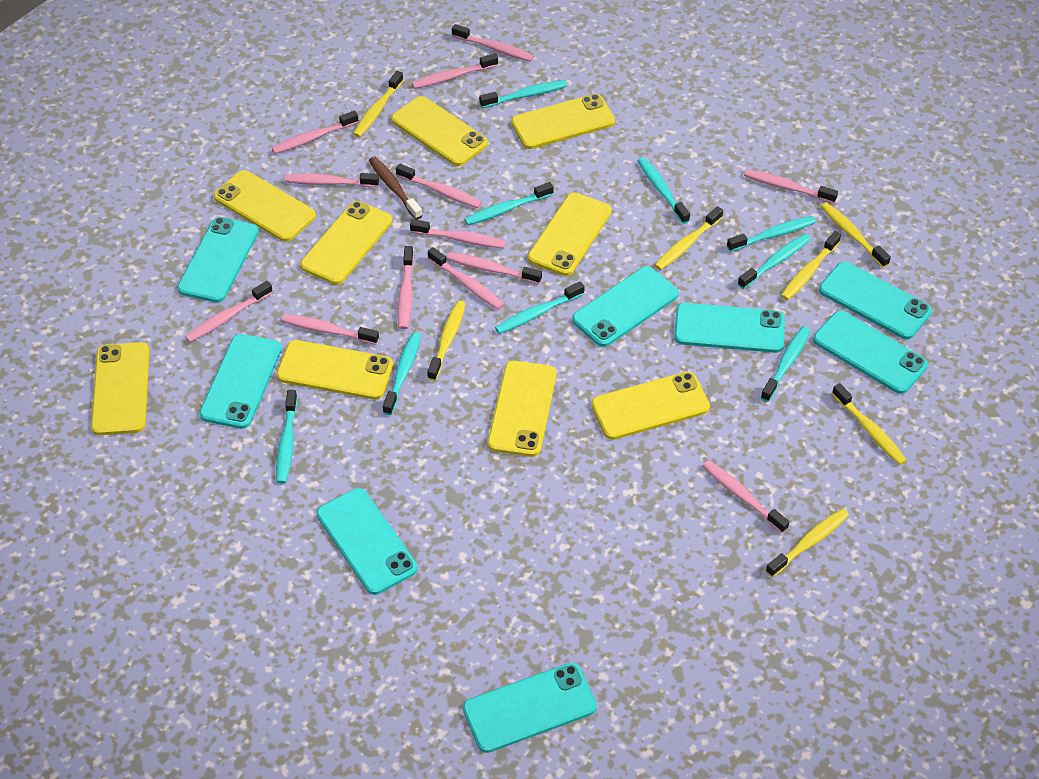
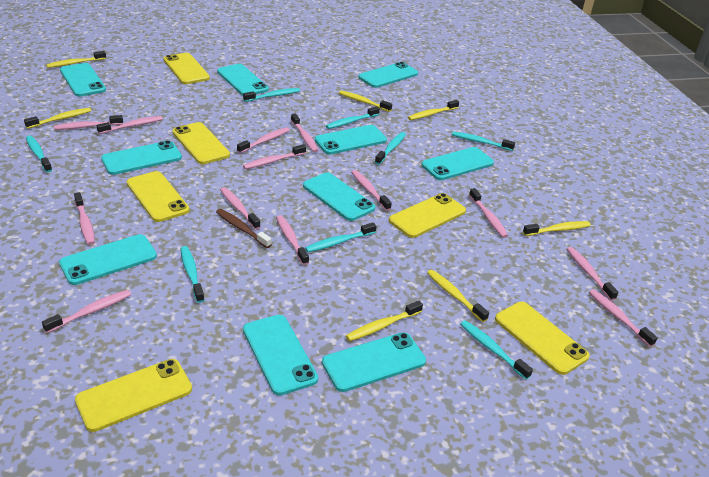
turquoise phone: [177,217,259,303] [199,334,282,429] [316,488,417,595] [463,663,597,753] [572,266,678,347] [674,303,785,353] [813,311,928,394] [819,261,932,339] = 8 -> [59,234,157,285] [60,63,106,97] [101,140,182,175] [217,64,269,96] [243,315,318,396] [303,172,376,221] [315,125,387,155] [322,332,426,392] [359,62,418,88] [421,147,494,180] = 10
turquoise toothbrush: [276,390,297,484] [383,332,421,415] [464,182,554,225] [479,80,567,108] [495,281,585,334] [638,157,690,224] [727,216,816,252] [738,234,811,289] [761,326,810,402] = 9 -> [26,136,52,172] [180,246,204,303] [243,88,300,102] [305,222,376,252] [326,106,380,129] [375,132,406,165] [452,132,515,151] [460,320,533,380] = 8
yellow phone: [91,342,150,435] [214,170,316,242] [276,340,393,400] [300,201,392,285] [391,96,488,166] [488,361,556,457] [511,94,615,149] [528,192,612,276] [591,372,710,440] = 9 -> [75,359,192,432] [126,171,190,222] [163,53,210,84] [172,122,230,164] [389,193,466,238] [495,302,590,375] = 6

